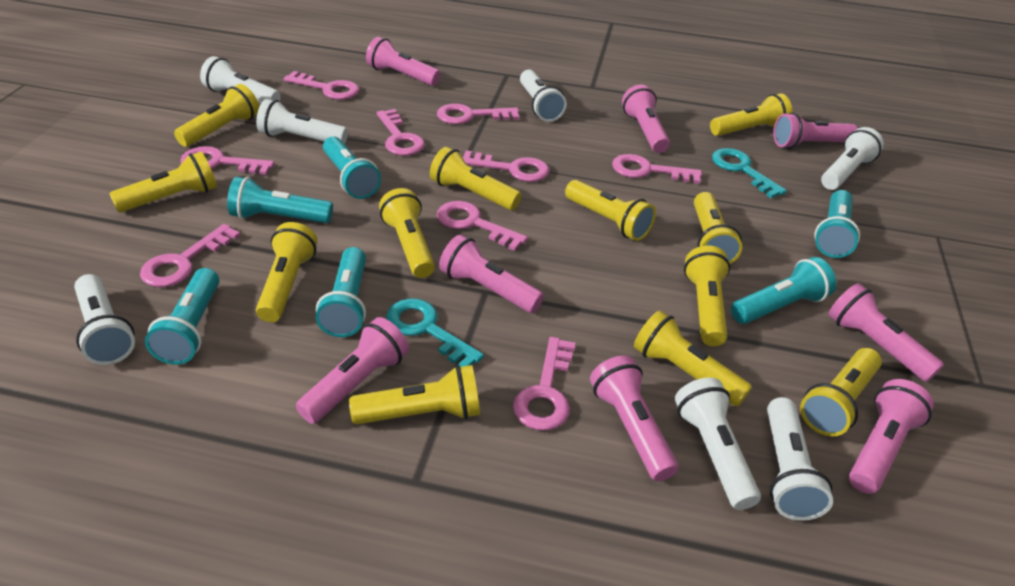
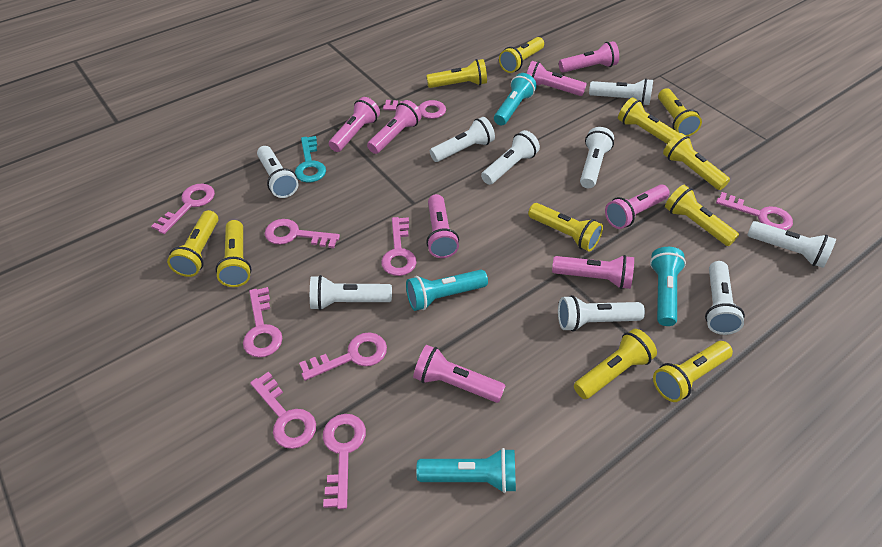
turquoise flashlight: [145,268,219,365] [227,177,333,223] [316,247,366,337] [323,136,381,199] [731,257,836,324] [814,190,860,258] = 6 -> [406,270,488,311] [416,448,516,493] [494,73,537,126] [650,247,686,326] = 4
turquoise key: [386,298,484,367] [712,148,787,198] = 2 -> [295,136,326,183] = 1
white flashlight: [74,274,135,365] [200,56,281,103] [256,99,348,144] [520,70,567,122] [675,377,761,510] [767,397,833,521] [821,127,884,190] = 7 -> [257,146,298,198] [310,275,392,310] [430,117,495,162] [481,130,540,185] [558,295,645,331] [580,127,614,188] [589,78,653,105] [705,261,745,335] [747,221,836,268] = 9
yellow flashlight: [110,151,217,212] [174,84,259,147] [256,222,317,322] [349,365,480,424] [379,188,435,278] [430,147,521,210] [565,180,656,241] [634,310,752,406] [684,246,730,346] [694,192,742,264] [710,93,792,136] [800,348,882,436] = 12 -> [167,210,218,277] [215,220,252,287] [426,59,487,88] [499,37,544,73] [528,203,603,252] [574,329,657,399] [618,97,679,144] [653,341,733,402] [658,88,702,136] [663,133,730,190] [665,185,739,246] = 11

